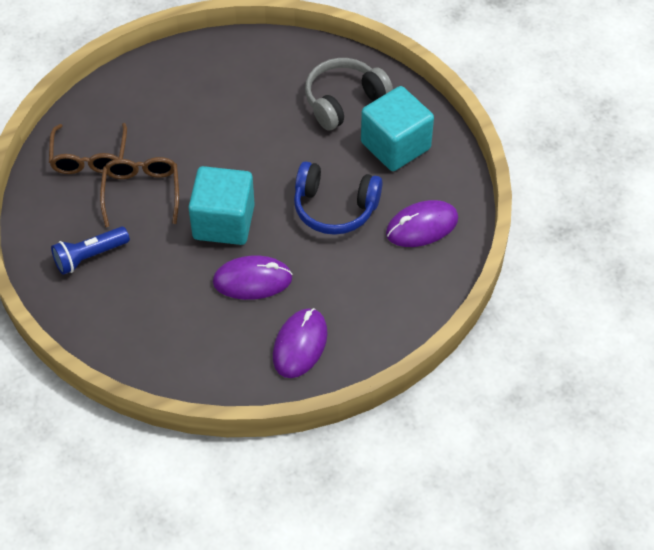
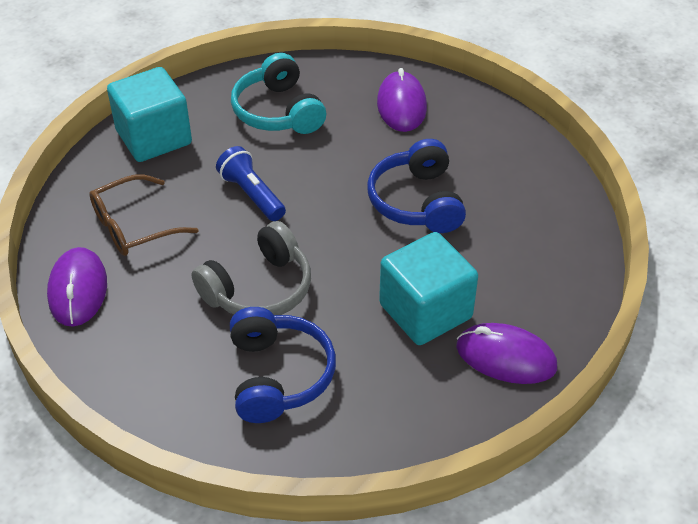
blue headphones: [294,161,382,235] = 1 -> [230,307,336,423] [367,139,466,233] = 2
brown glasses: [49,123,127,174] [100,157,179,227] = 2 -> [89,174,199,256] = 1
turquoise headphones: none = 0 -> [231,53,326,134] = 1

